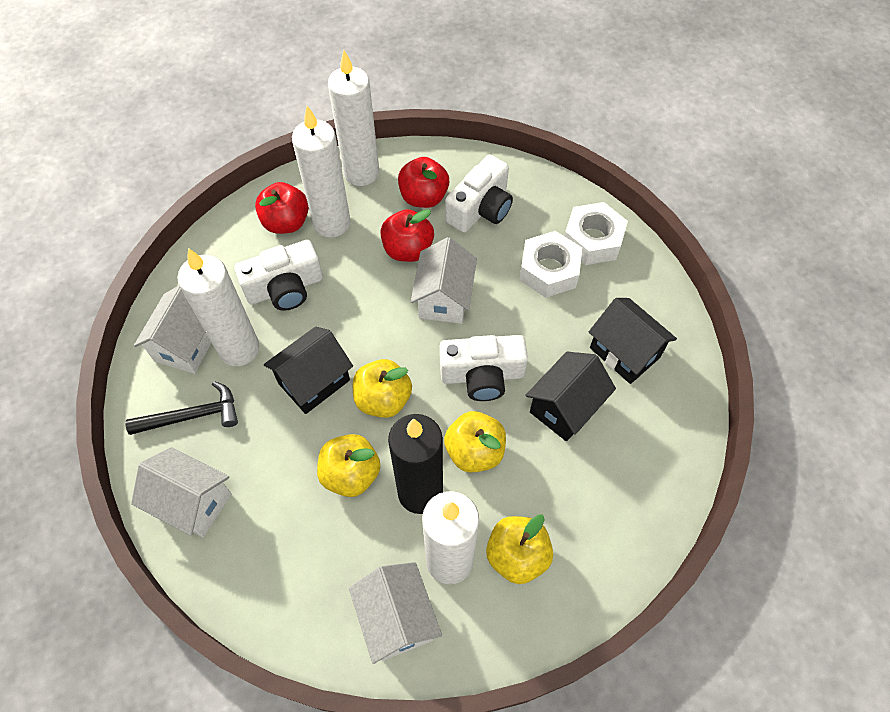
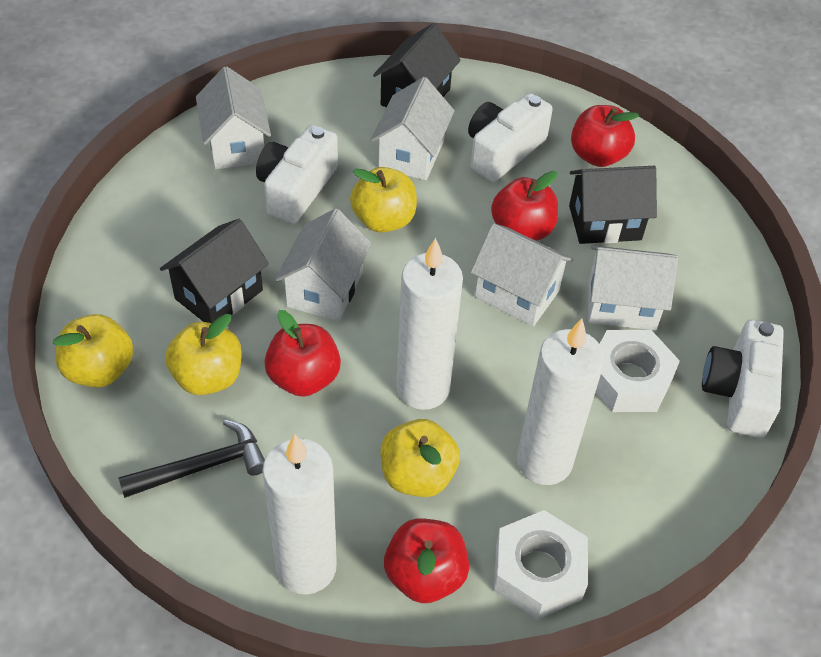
black candle: [388,414,443,514] = 1 -> none = 0
red apple: [255,182,309,234] [380,209,434,262] [398,157,449,208] = 3 -> [264,310,341,397] [384,519,469,603] [491,171,558,241] [571,105,639,167] = 4
white candle: [177,248,260,366] [292,106,350,238] [328,50,379,186] [422,491,479,584] = 4 -> [262,434,337,594] [396,238,463,410] [517,318,604,485] = 3
white house: [131,447,232,537] [134,286,211,374] [349,562,442,664] [411,237,477,324] = 4 -> [196,66,271,169] [275,208,372,322] [371,77,455,180] [471,223,574,326] [588,246,678,330] = 5

